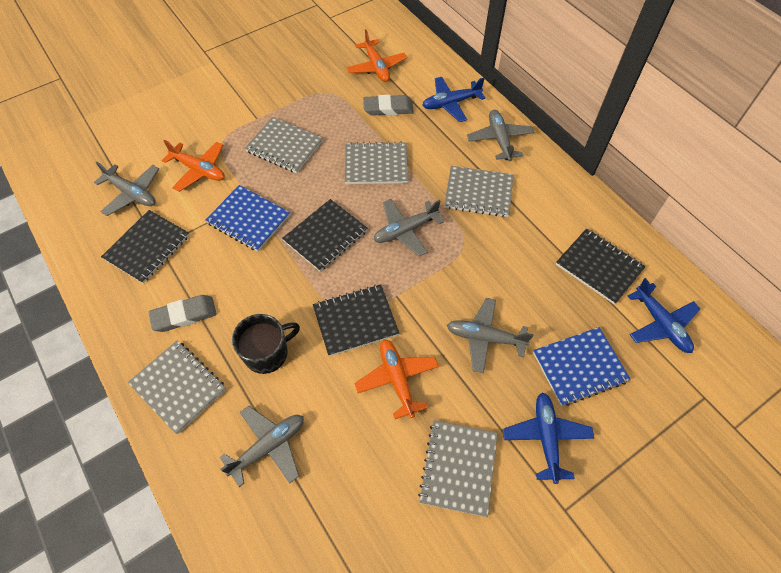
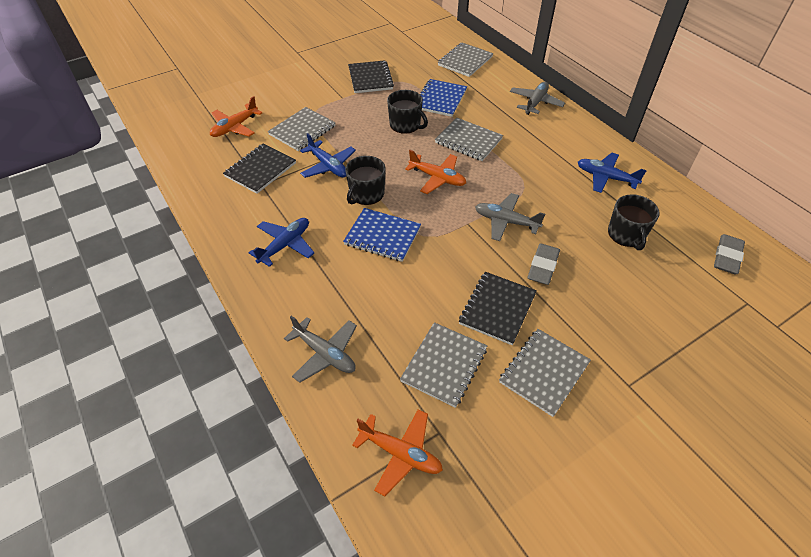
black mug: [232,314,300,374] = 1 -> [345,156,386,205] [387,90,428,134] [608,194,659,250] = 3
black notebook: [101,210,189,284] [282,199,367,271] [313,284,399,356] [556,228,645,304] = 4 -> [223,144,296,194] [348,60,394,93] [459,272,537,345] = 3
grey plane: [94,162,159,216] [220,406,304,487] [374,199,444,256] [447,298,533,373] [467,110,534,161] = 5 -> [284,316,357,383] [475,193,545,241] [510,82,565,115] = 3

